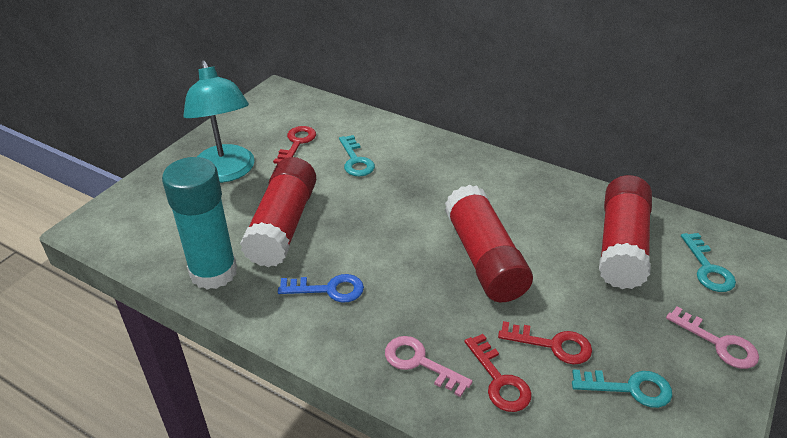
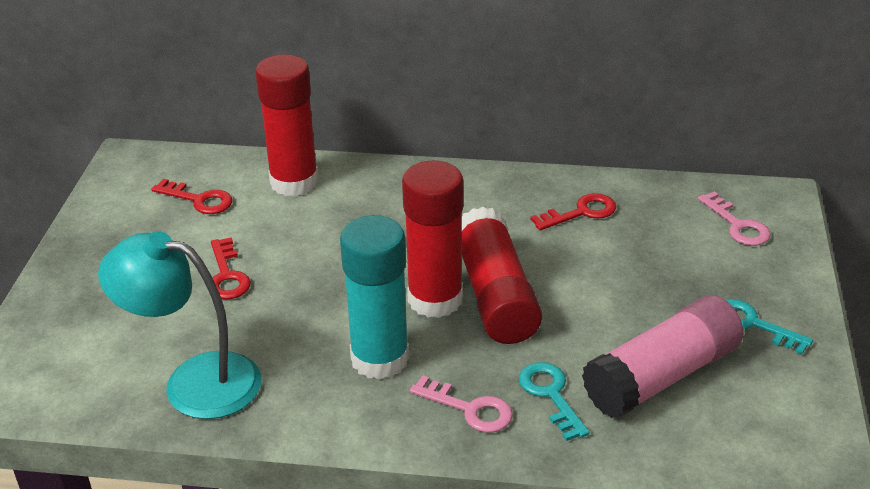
blue key: [278,274,364,302] = 1 -> none = 0
pink glue stick: none = 0 -> [582,295,743,418] = 1
turquoise key: [339,135,375,176] [572,369,672,408] [681,233,736,292] = 3 -> [519,362,589,441] [725,299,813,354] = 2

